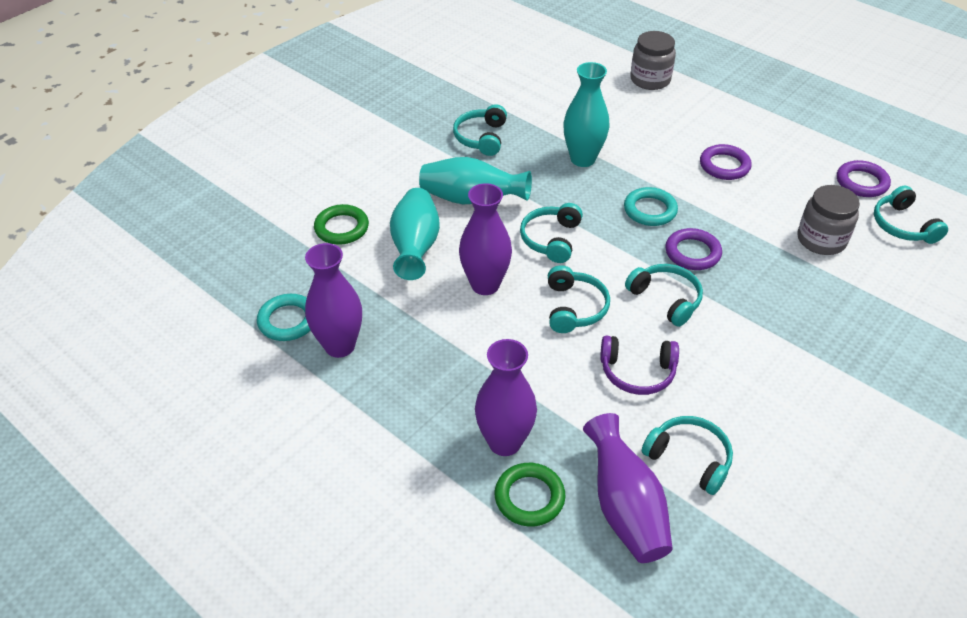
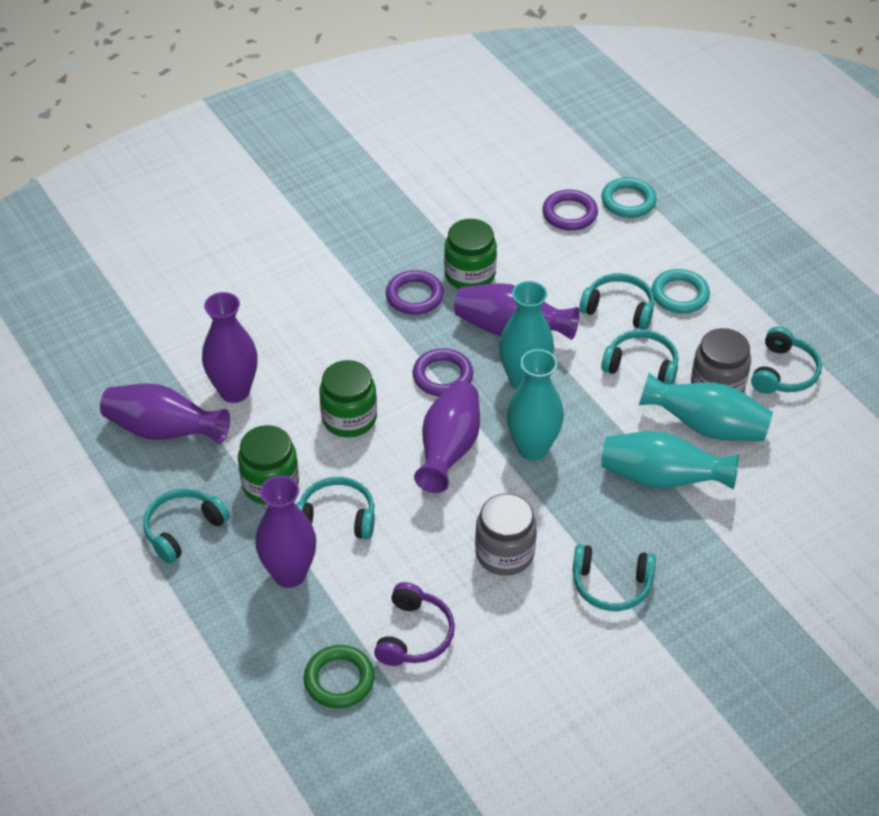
green jar: none = 0 -> [238,425,299,505] [319,360,377,437] [444,219,497,289] = 3
green ring: [314,204,369,245] [495,463,566,526] = 2 -> [304,645,375,709] = 1
purple vase: [305,243,362,358] [459,183,512,295] [475,339,537,456] [583,413,673,563] = 4 -> [100,383,230,443] [202,292,258,403] [255,475,316,588] [414,381,480,493] [454,283,580,340] = 5
turquoise vase: [390,188,440,280] [419,157,532,205] [563,62,610,167] = 3 -> [499,281,554,389] [507,349,564,461] [601,431,739,489] [639,373,773,441] = 4

